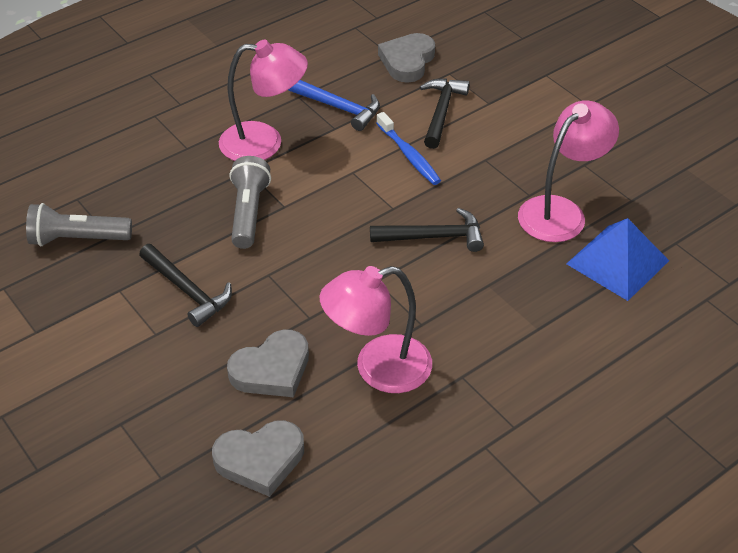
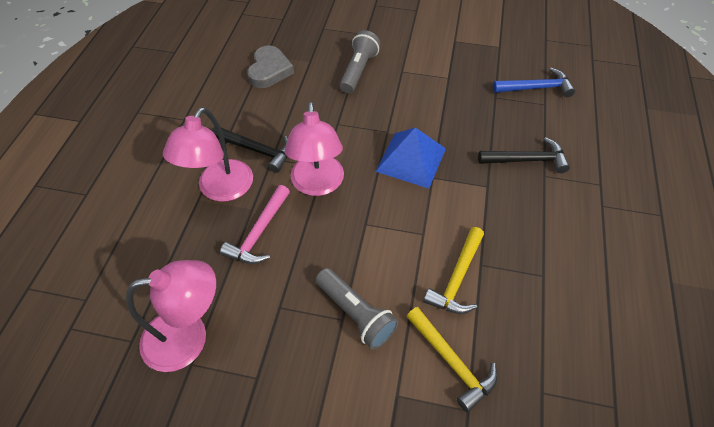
black hammer: [139,244,232,327] [370,208,484,252] [419,78,470,149] = 3 -> [212,127,288,173] [478,137,570,173] = 2
blue toothbrush: [376,112,441,185] = 1 -> none = 0
grey heart: [212,420,304,497] [227,330,309,397] [378,33,435,83] = 3 -> [247,46,294,88] = 1
pink hammer: none = 0 -> [220,185,290,264] = 1
yellow hammer: none = 0 -> [406,307,498,413] [423,227,484,314] = 2

